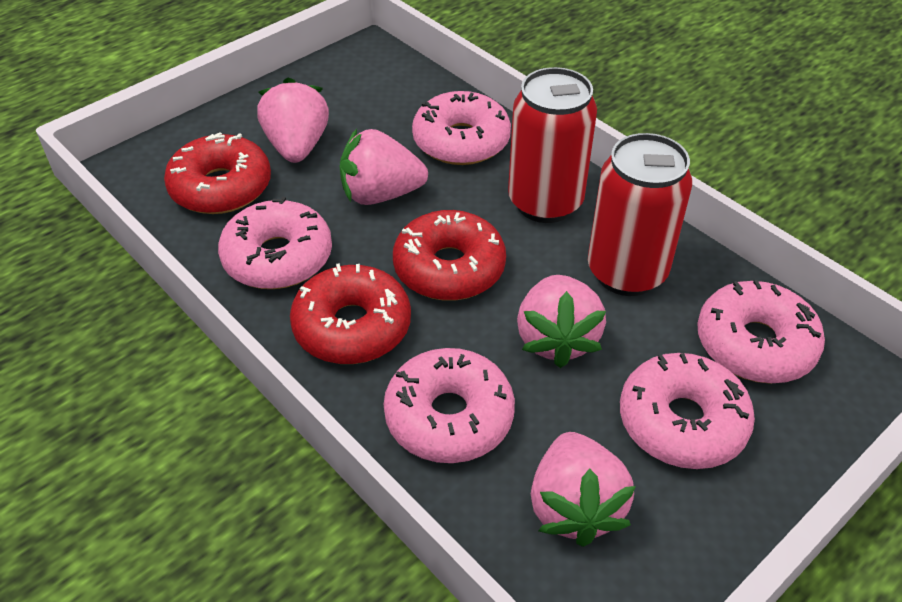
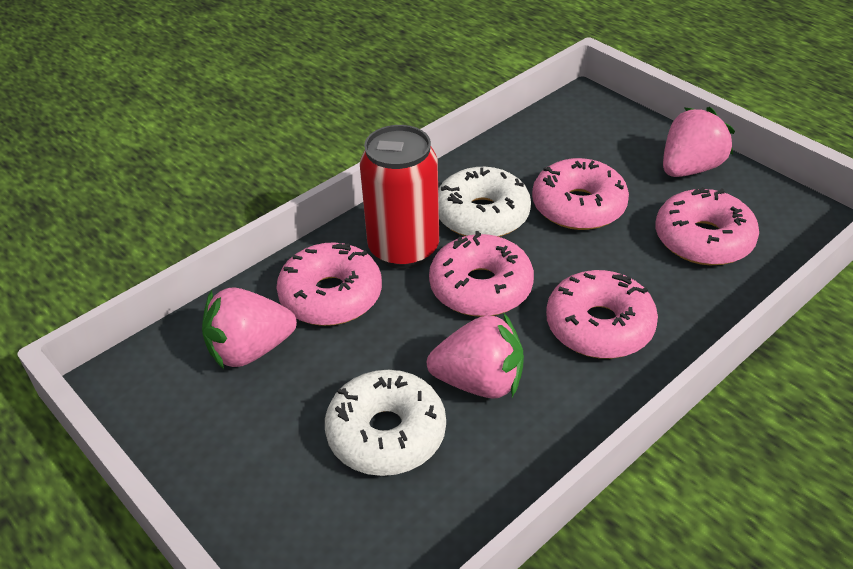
pink strawberry: [257,78,329,163] [339,129,428,205] [517,275,606,368] [531,432,636,547] = 4 -> [202,287,297,369] [427,312,524,399] [663,107,735,177] = 3
red can: [508,67,597,223] [588,133,692,296] = 2 -> [360,125,439,269] = 1
red donut: [164,132,271,214] [290,263,411,364] [393,210,506,301] = 3 -> none = 0
white donut: none = 0 -> [325,370,446,476] [438,167,531,237] = 2

